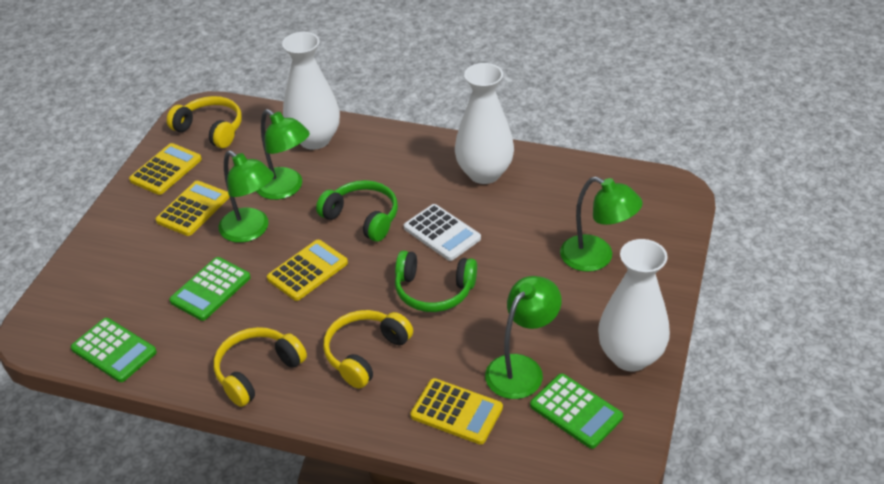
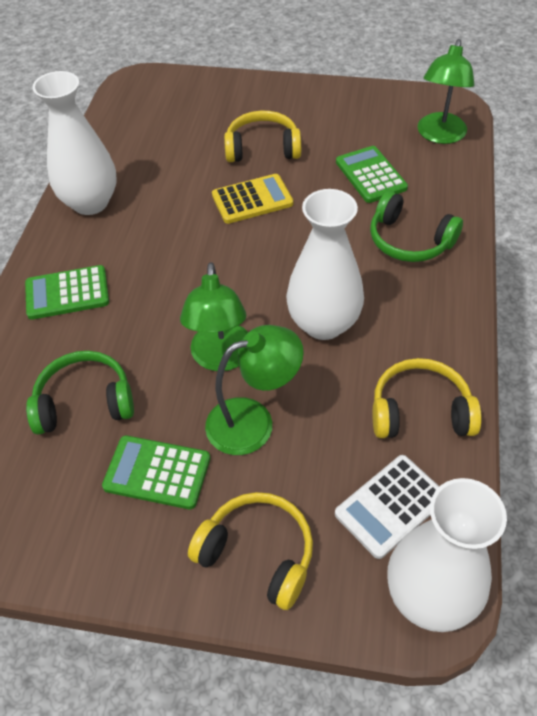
green lamp: [218,150,274,243] [256,109,310,200] [485,276,562,399] [560,177,643,272] = 4 -> [180,262,248,371] [205,325,304,455] [418,39,475,144] = 3
yellow calculator: [129,143,202,195] [156,181,230,236] [267,240,348,301] [411,378,503,445] = 4 -> [212,174,293,224] = 1

